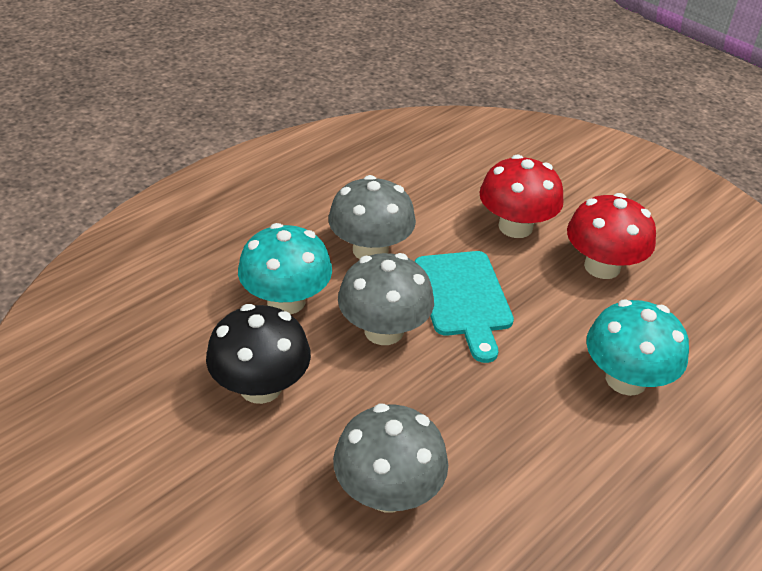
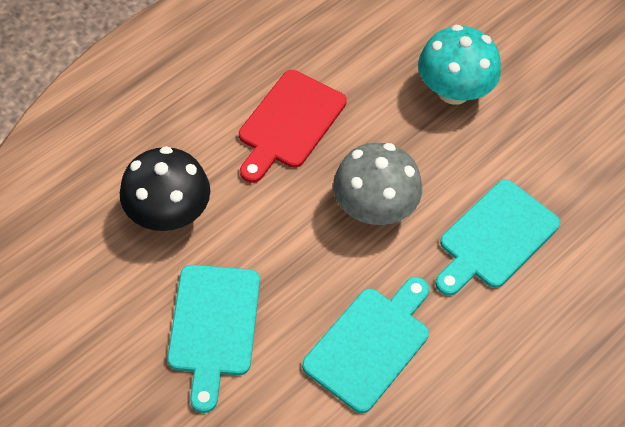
grey mushroom: [328,175,416,259] [333,404,448,512] [338,253,434,345] = 3 -> [333,142,422,225] = 1
red cutting board: none = 0 -> [239,70,347,183] = 1
red mushroom: [479,154,564,238] [567,193,656,279] = 2 -> none = 0
turquoise cutting board: [415,251,514,363] = 1 -> [167,265,260,413] [302,277,429,413] [435,179,560,296] = 3
turquoise mushroom: [238,223,332,315] [586,299,689,396] = 2 -> [418,25,501,105] = 1

